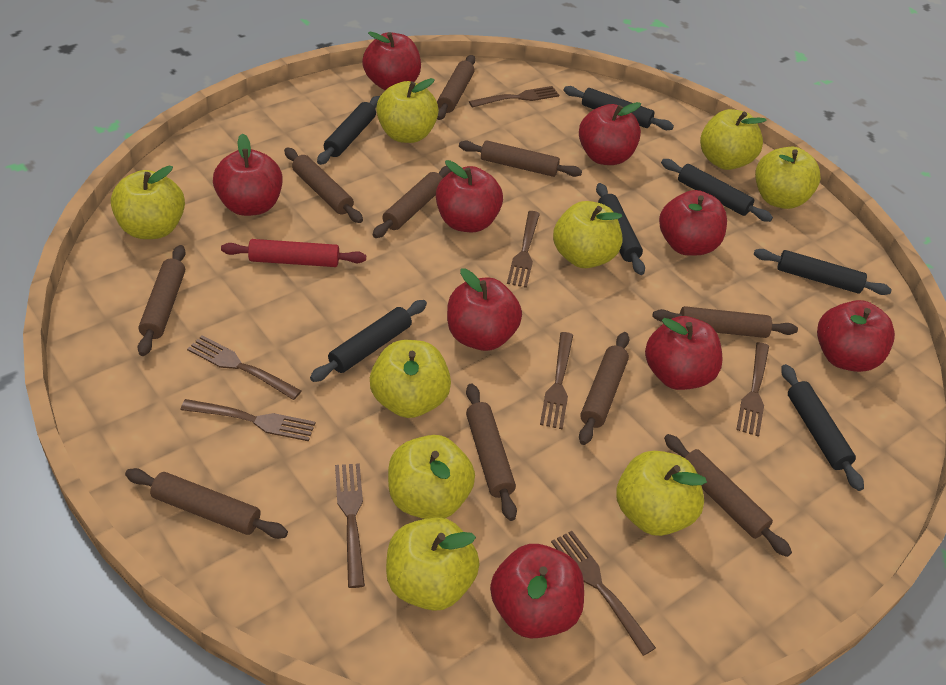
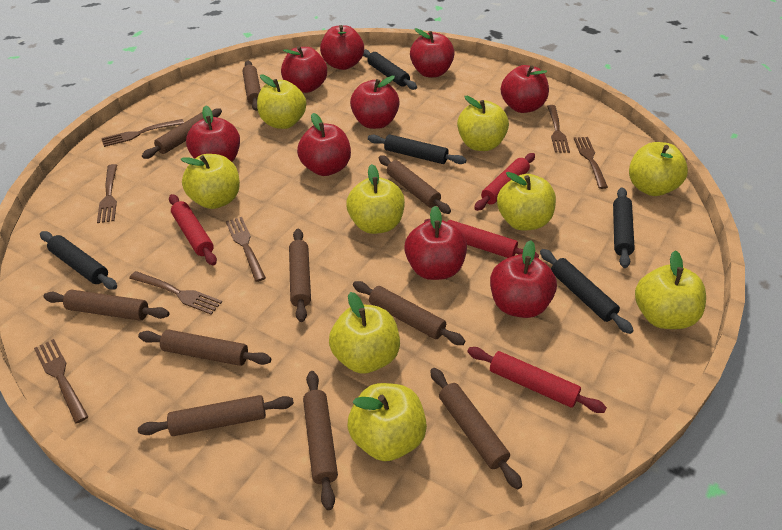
black rolling pin: [310,300,427,382] [317,96,380,165] [563,86,674,130] [596,183,645,275] [661,159,773,222] [754,249,892,295] [781,364,864,491] = 7 -> [40,231,117,289] [363,49,417,90] [368,134,466,164] [540,249,634,334] [613,187,635,268] = 5
brown fork: [180,399,315,441] [187,335,301,400] [335,463,365,588] [469,86,559,108] [507,211,540,288] [540,332,573,429] [551,531,656,656] [736,342,769,437] = 8 -> [34,339,88,424] [97,164,117,223] [101,119,184,147] [129,271,222,315] [226,217,266,282] [547,105,570,153] [574,137,608,189] = 7
red rolling pin: [221,239,366,267] = 1 -> [169,194,217,266] [424,219,539,258] [467,347,607,413] [474,153,535,211] = 4

